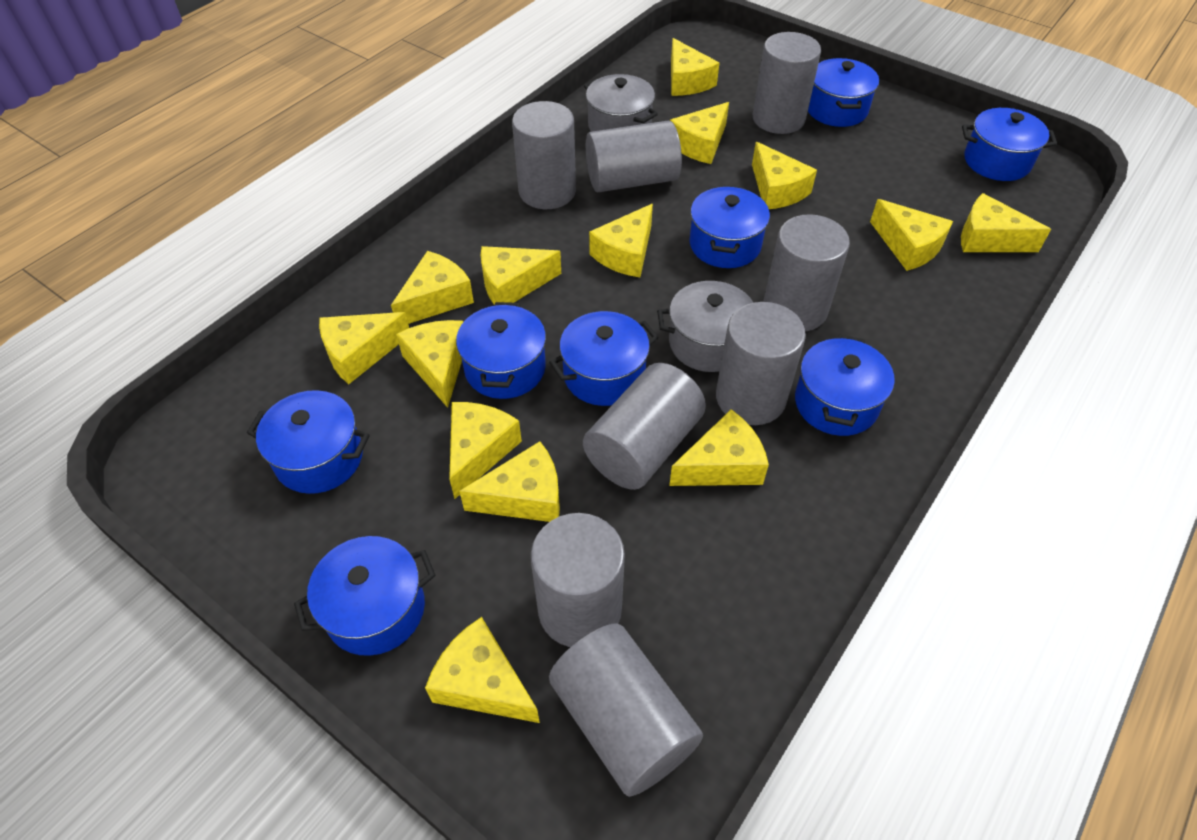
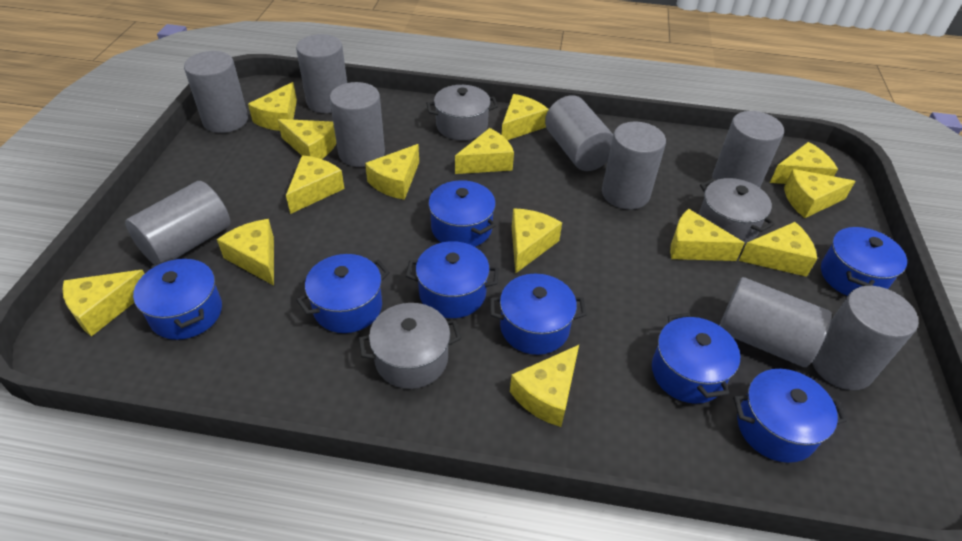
grey cylinder: [512,101,576,209] [531,513,625,647] [549,623,703,797] [583,363,706,490] [586,120,682,192] [716,302,806,425] [753,32,821,134] [763,214,850,332] = 8 -> [125,181,230,265] [184,51,248,133] [296,34,347,113] [330,82,385,167] [545,95,613,171] [602,122,666,209] [712,111,784,188] [719,277,832,367] [812,286,918,390] = 9
grey pot: [584,74,658,132] [657,281,754,372] = 2 -> [359,303,461,389] [426,85,498,140] [698,178,775,244] = 3

